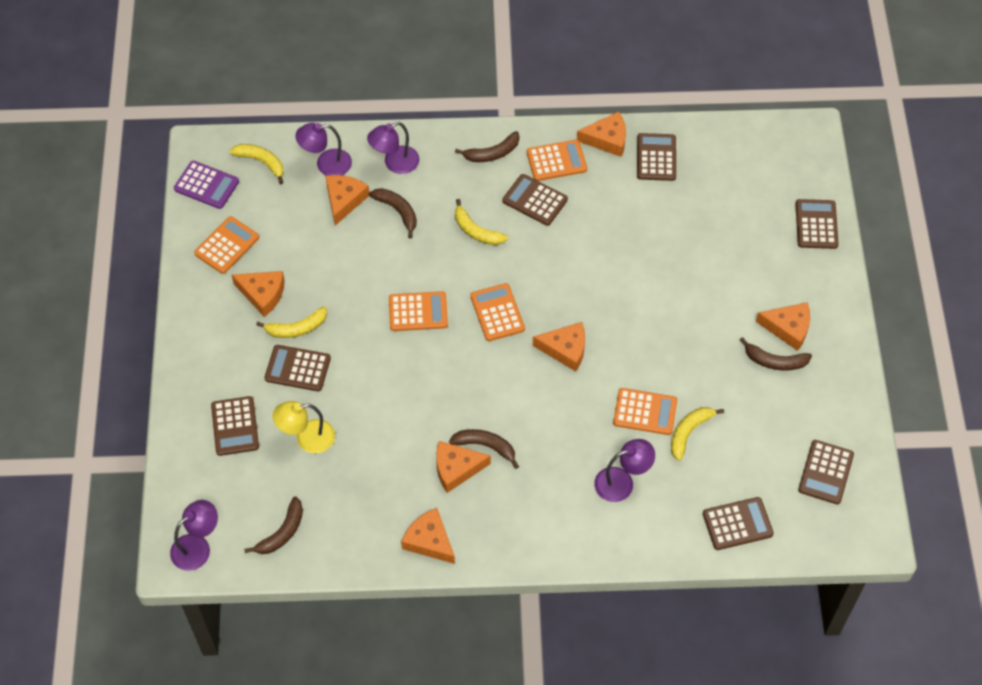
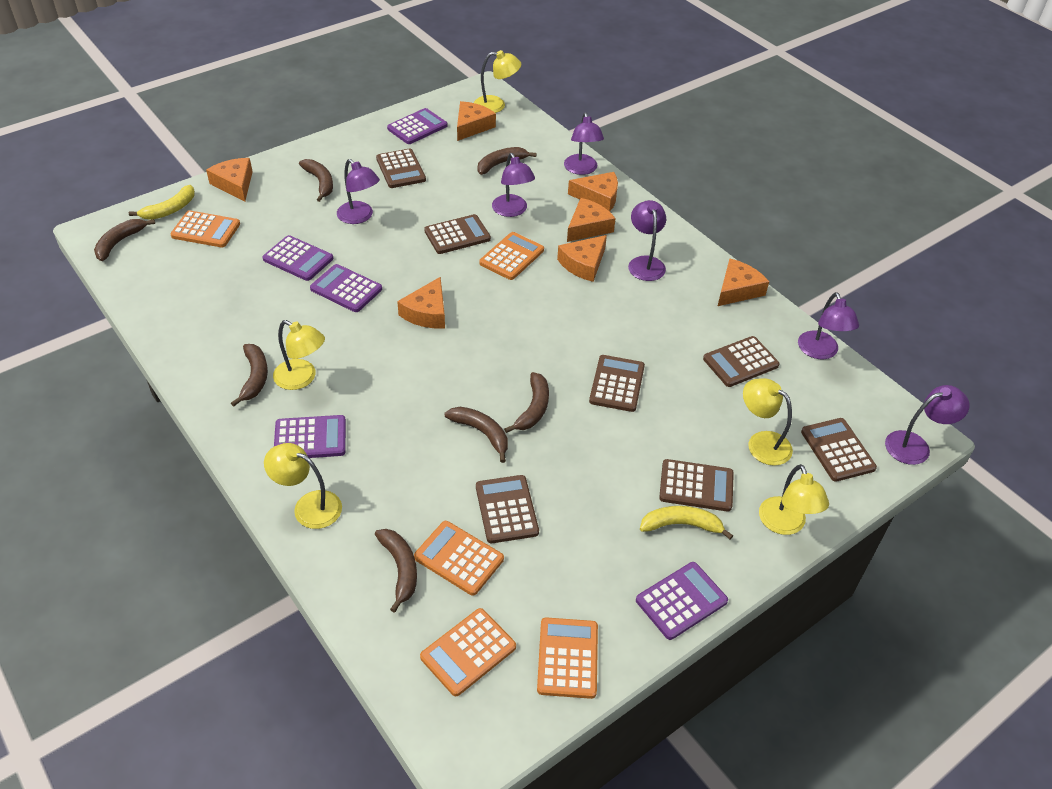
brown banana: [244,496,303,554] [369,188,417,239] [449,429,519,469] [455,131,520,162] [740,337,812,371] = 5 -> [94,219,155,261] [231,344,268,407] [299,159,333,202] [375,529,417,613] [445,407,508,463] [477,147,537,175] [504,372,549,433] = 7
purple calculator: [174,161,239,209] = 1 -> [263,235,333,281] [274,415,346,458] [310,264,382,312] [387,108,447,144] [636,562,728,640] = 5
purple lamp: [170,500,218,571] [295,123,352,176] [367,122,420,174] [594,439,655,502] = 4 -> [337,159,380,224] [492,153,535,217] [564,112,604,175] [628,200,666,281] [798,292,859,359] [885,385,970,465] = 6
yellow banana: [229,144,284,184] [256,306,327,338] [455,199,508,245] [671,407,724,461] = 4 -> [129,185,195,220] [640,506,733,539] = 2
yellow lamp: [273,401,335,453] = 1 -> [264,443,342,529] [273,320,325,390] [474,50,521,113] [743,378,793,466] [759,464,829,535] = 5

